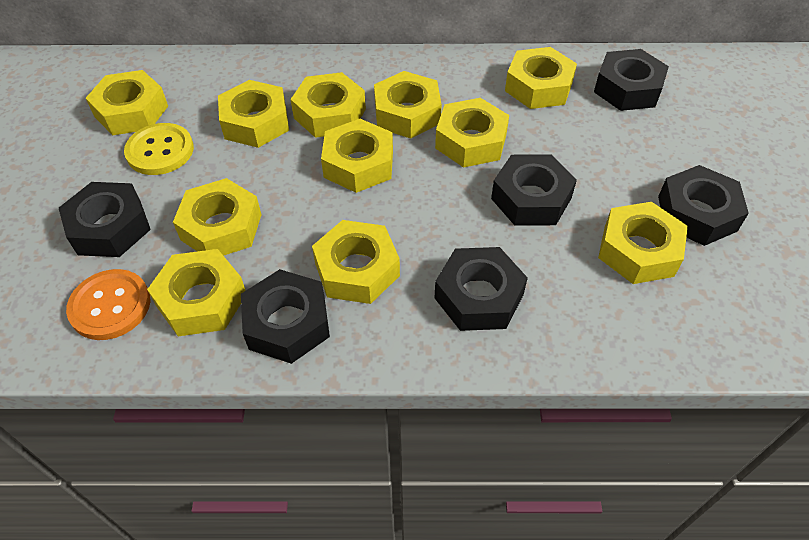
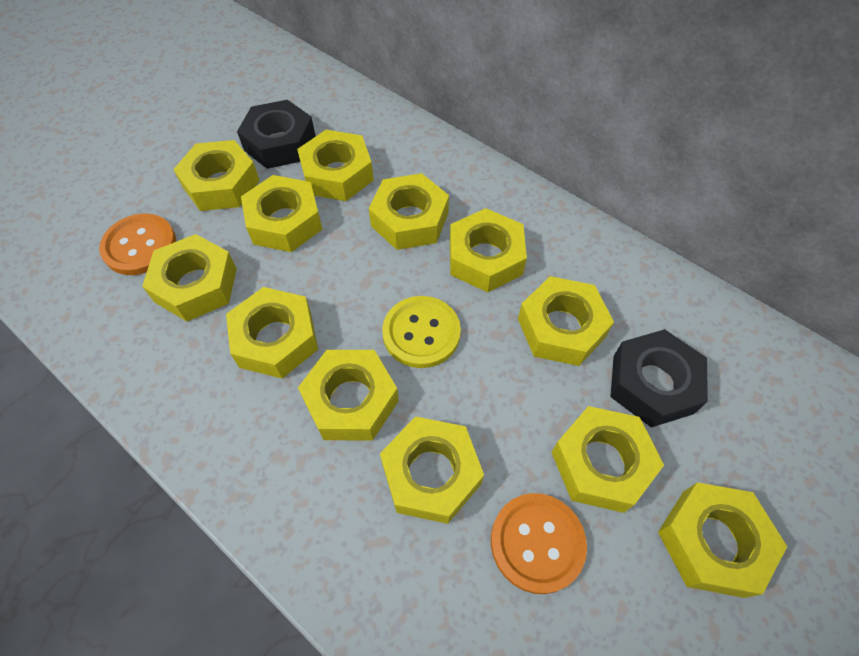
black nut: [59,182,151,257] [241,269,330,364] [435,247,528,331] [491,154,577,226] [594,49,669,111] [658,165,749,246] = 6 -> [237,100,316,169] [610,329,708,428] = 2
orange button: [66,269,151,340] = 1 -> [99,213,176,275] [491,493,587,594] = 2
yellow nut: [86,70,168,135] [147,249,246,336] [173,178,262,256] [218,80,289,148] [290,72,366,138] [312,220,400,304] [321,119,393,193] [374,71,442,139] [435,98,509,168] [505,47,577,109] [598,202,688,284] = 11 -> [142,234,237,321] [173,140,260,211] [226,287,318,379] [241,175,322,252] [297,130,374,201] [298,350,399,440] [369,173,449,250] [380,416,484,524] [450,208,527,292] [518,276,614,366] [551,406,664,513] [658,482,787,598] = 12

